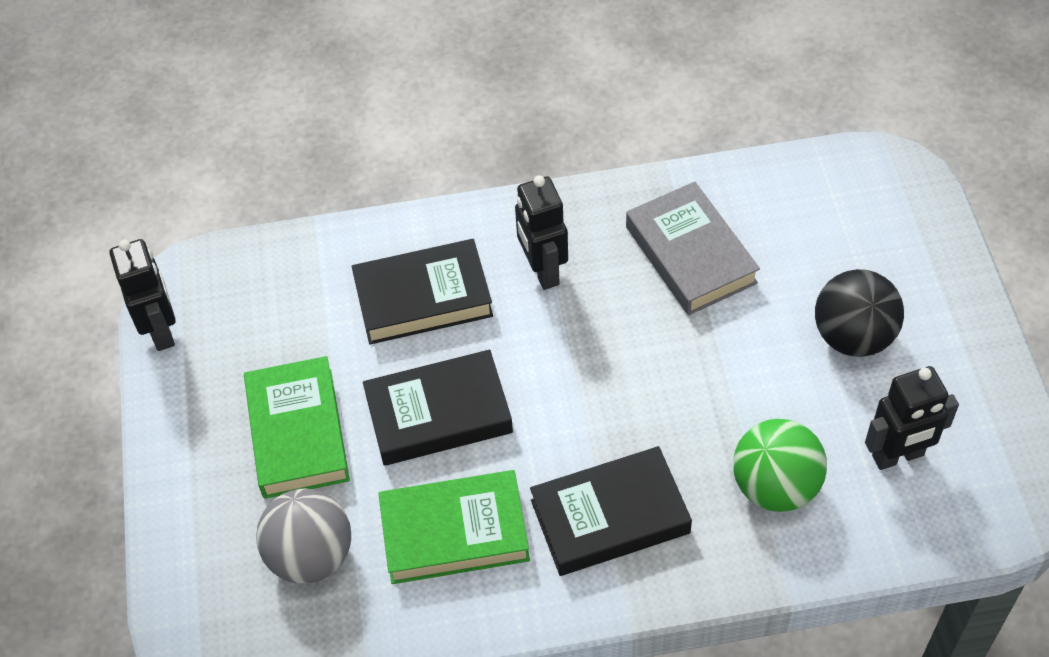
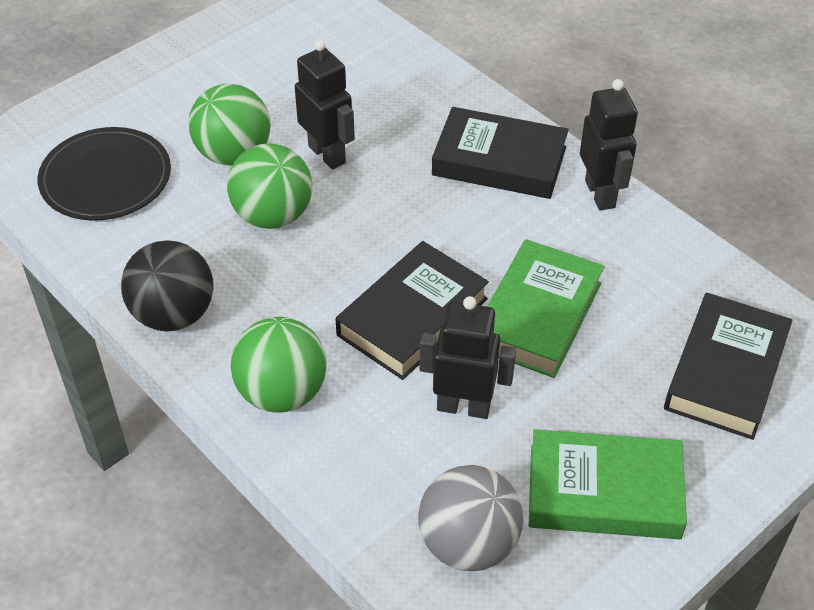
black plate: none = 0 -> [38,127,171,221] = 1
green ball: [733,419,827,512] = 1 -> [189,84,271,165] [227,143,312,229] [230,317,327,413] = 3
grey book: [626,182,760,315] = 1 -> none = 0

